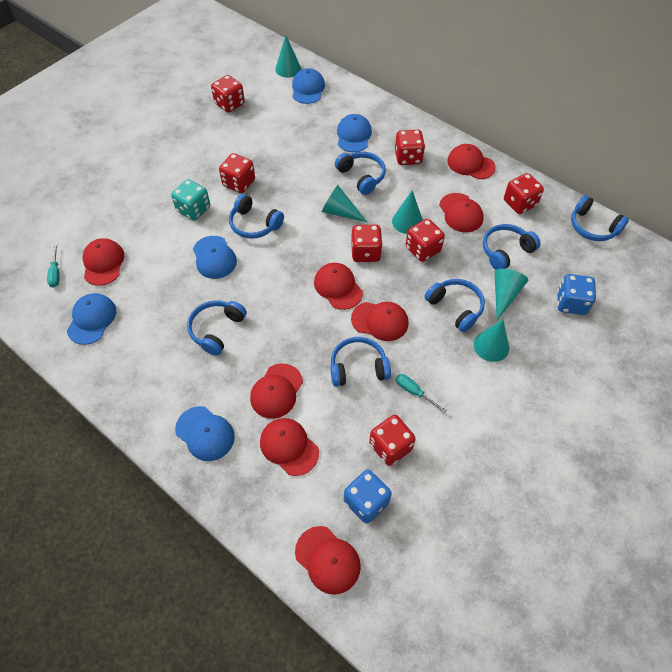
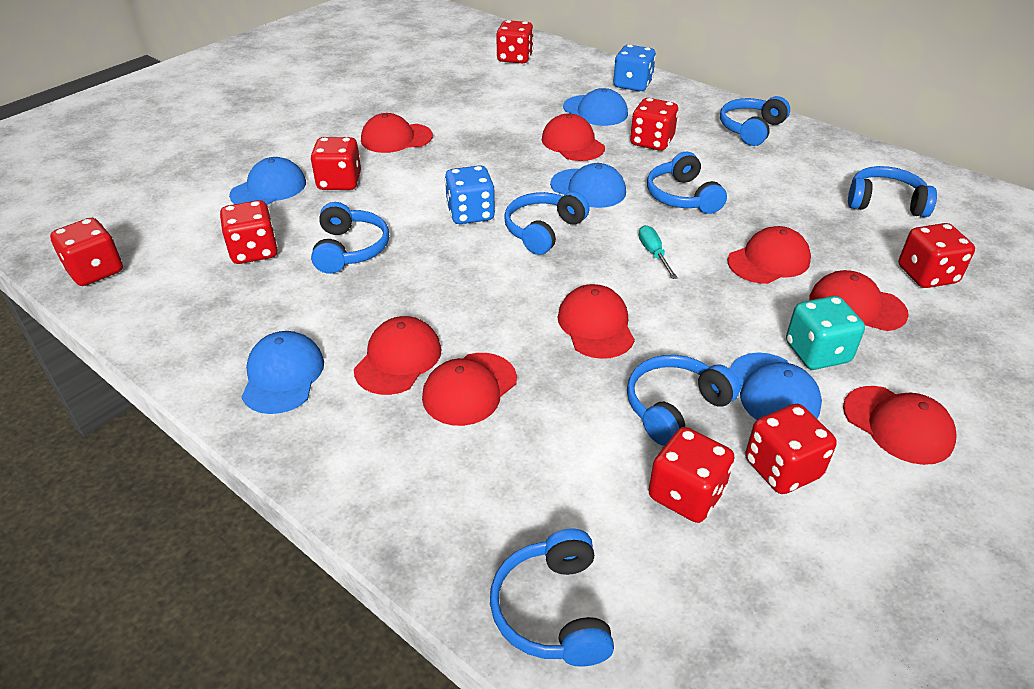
red dice: [211,75,245,113] [219,153,255,193] [351,225,383,262] [369,415,416,466] [395,130,425,165] [406,219,445,262] [504,173,544,214] = 7 -> [50,218,123,286] [220,200,278,264] [310,137,361,190] [496,20,534,64] [630,98,679,151] [648,427,735,523] [745,404,837,494] [898,223,975,288] = 8
turquoise cone: [275,35,301,78] [322,185,367,222] [392,190,423,234] [474,319,509,362] [495,269,528,320] = 5 -> none = 0
turquoise screwdriver: [47,244,60,288] [396,374,447,413] = 2 -> [639,225,678,279] = 1

